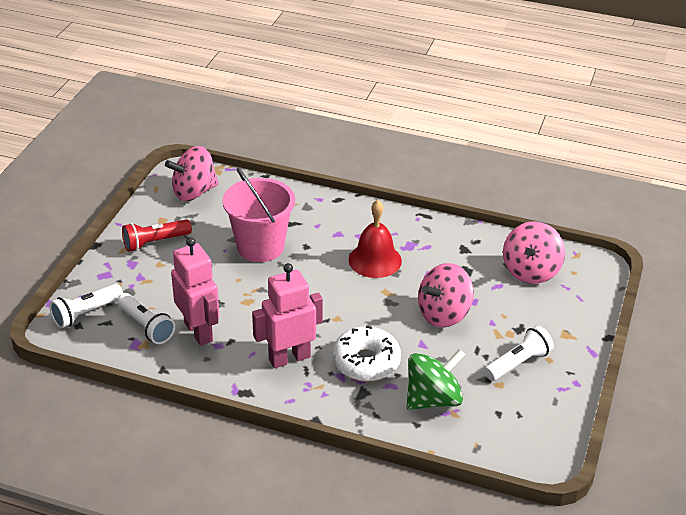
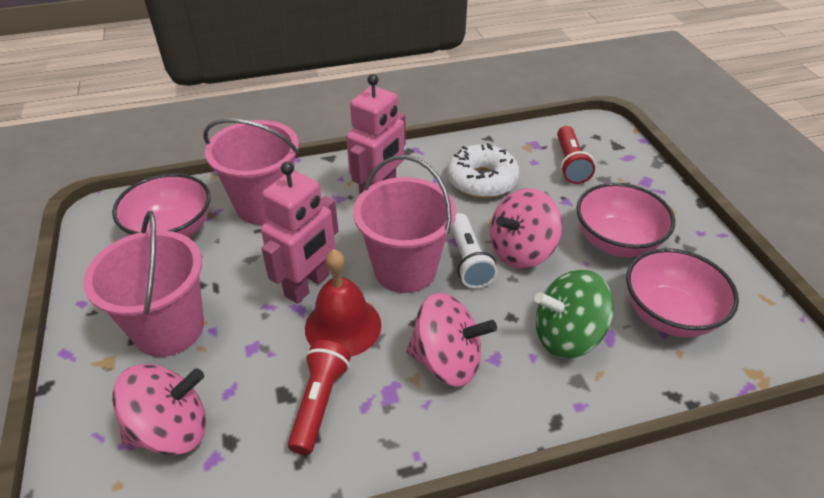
pink bowl: none = 0 -> [112,173,211,238] [576,183,675,257] [626,248,739,337] = 3
pink bucket: [222,168,295,262] = 1 -> [83,211,204,357] [204,119,299,225] [353,155,456,293] = 3
red flashlight: [122,219,192,252] = 1 -> [288,340,351,455] [557,126,595,184] = 2
white flashlight: [49,284,123,328] [117,293,175,344] [484,325,554,381] = 3 -> [451,213,498,288] = 1

